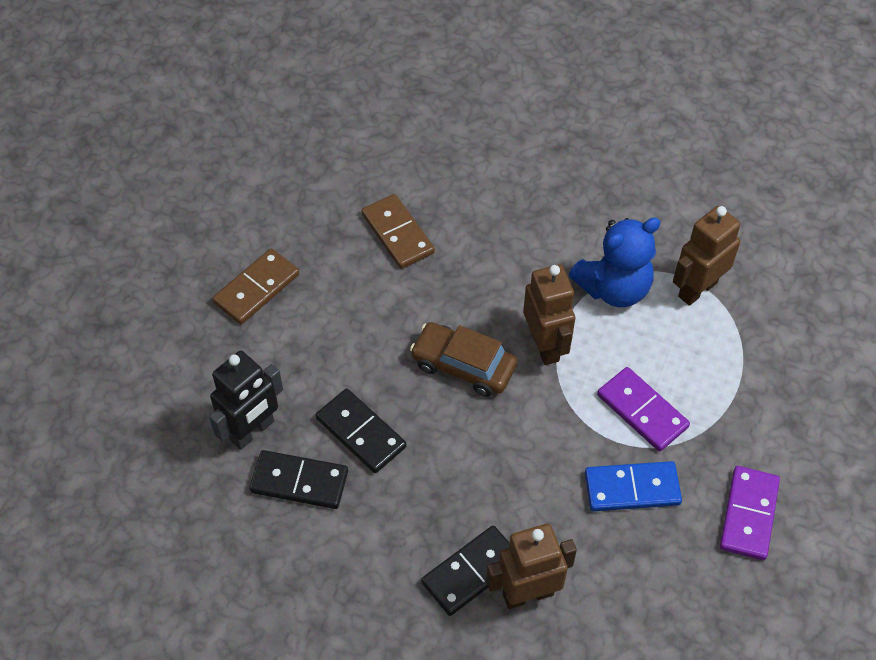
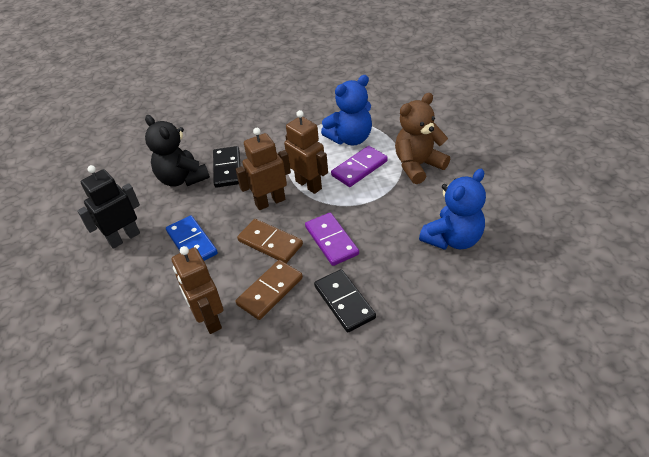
black domino: [249,450,348,509] [316,389,406,473] [421,525,510,616] = 3 -> [213,146,241,188] [314,269,376,332] = 2
black teddy bear: none = 0 -> [145,115,210,187] = 1
blue teddy bear: [569,218,660,307] = 1 -> [321,75,372,146] [419,169,486,250] = 2
brown car: [410,322,518,397] = 1 -> none = 0
brown teddy bear: none = 0 -> [395,93,450,184] = 1

